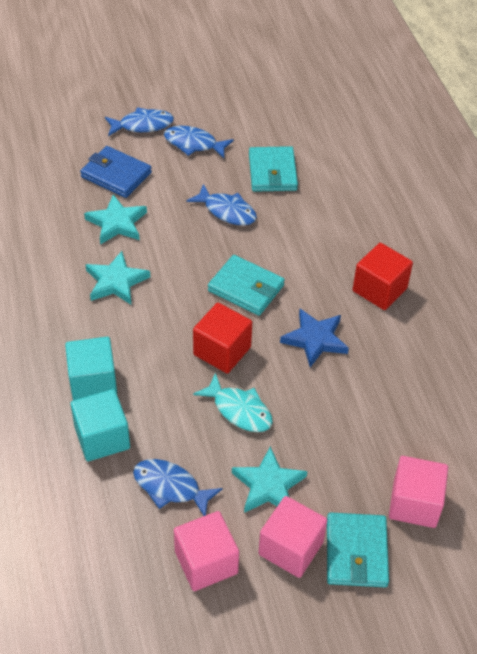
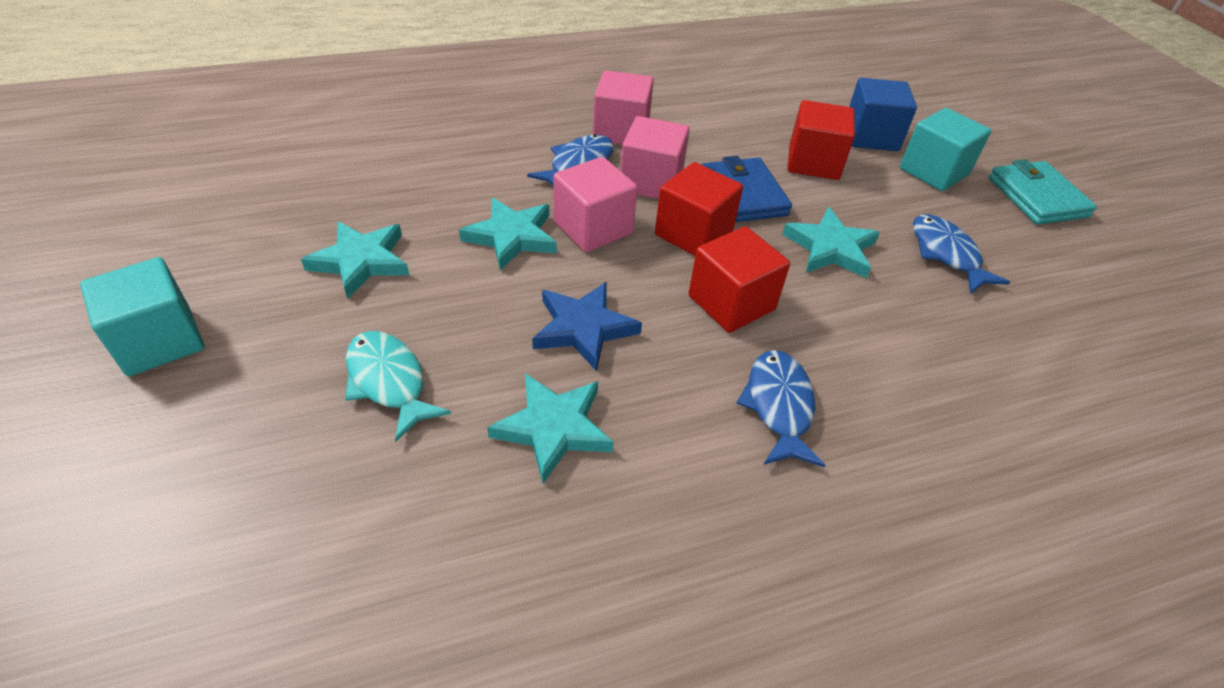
blue cube: none = 0 -> [849,78,917,151] = 1
blue fish: [105,107,174,136] [133,459,222,516] [164,126,234,158] [186,184,257,225] = 4 -> [527,134,614,185] [737,350,825,467] [913,214,1010,294] = 3
red cube: [193,303,252,373] [353,243,413,310] = 2 -> [655,162,743,256] [689,226,790,333] [787,100,855,180] = 3
turquoise star: [84,194,147,245] [85,251,150,304] [232,446,307,513] = 3 -> [301,222,409,299] [459,198,557,270] [487,373,614,484] [782,207,880,278] = 4
turquoise wallet: [208,255,285,316] [249,146,298,192] [327,512,389,587] = 3 -> [989,159,1097,225] = 1

